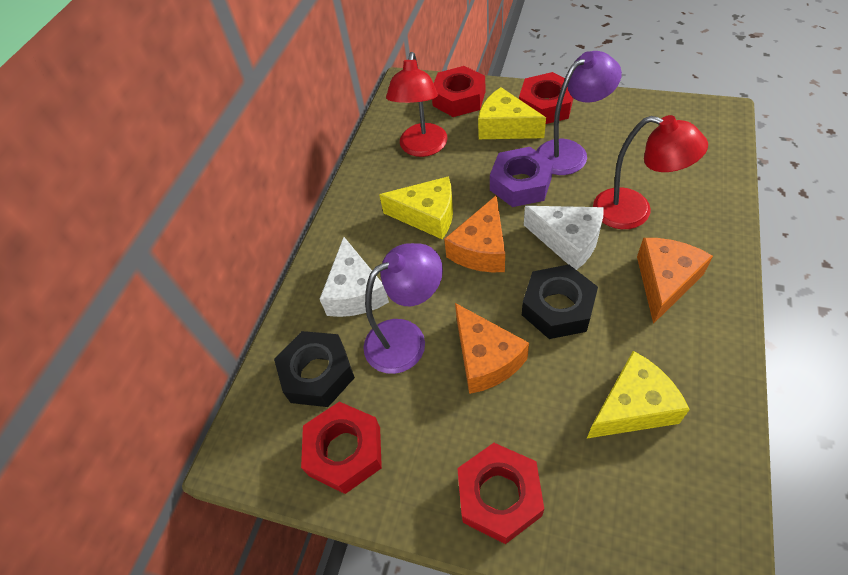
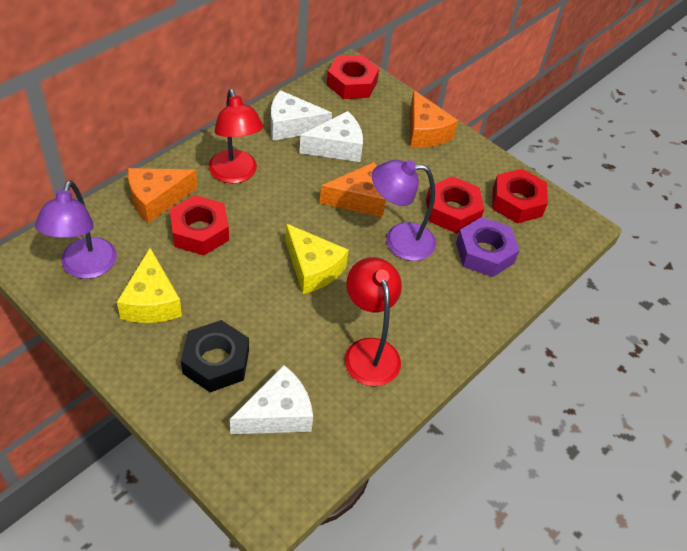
black nut: [274,331,355,407] [522,264,598,339] = 2 -> [181,320,249,392] = 1
white cheese: [319,237,389,317] [524,206,604,270] = 2 -> [230,365,313,434] [270,90,332,140] [299,111,363,162] = 3
yellow cheese: [379,176,453,239] [478,87,546,139] [587,351,690,438] = 3 -> [117,248,182,323] [285,224,349,294] = 2

